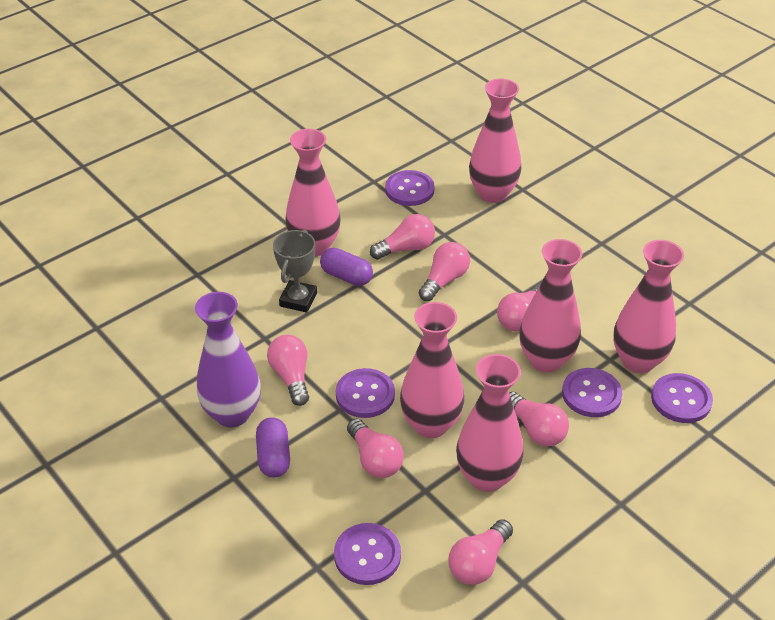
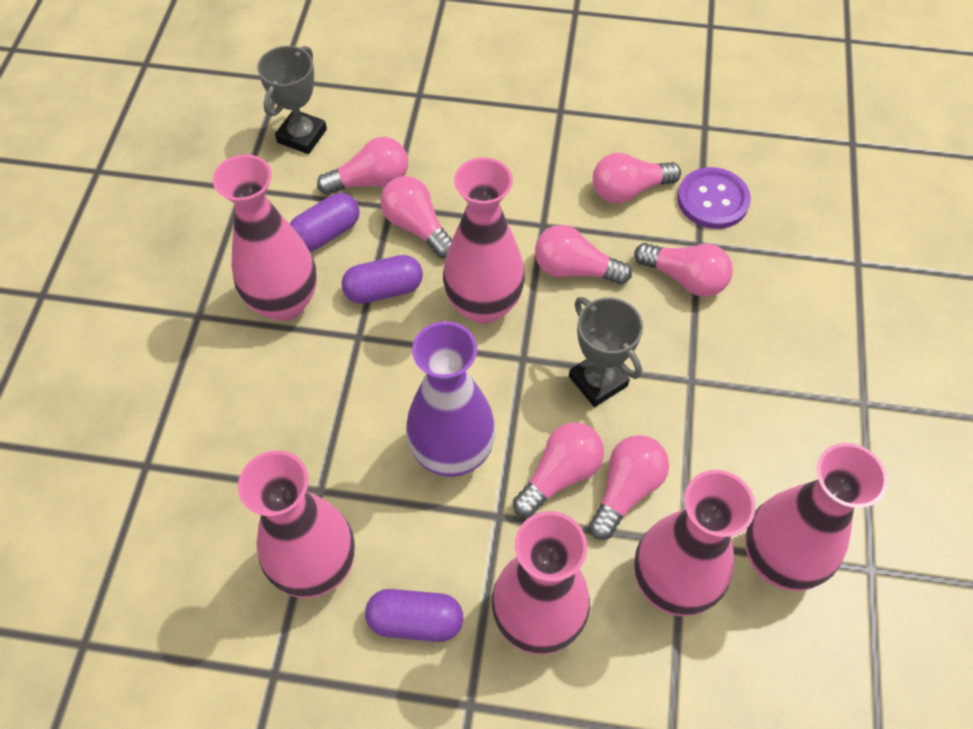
grey trophy: [273,230,317,313] = 1 -> [257,46,327,154] [569,297,643,407] = 2
purple button: [334,523,401,585] [336,368,395,418] [385,170,435,206] [562,368,623,417] [651,373,713,423] = 5 -> [677,167,751,229] = 1
purple capsule: [256,417,290,478] [320,248,373,286] = 2 -> [290,193,360,252] [342,255,423,304] [365,589,463,642] = 3

